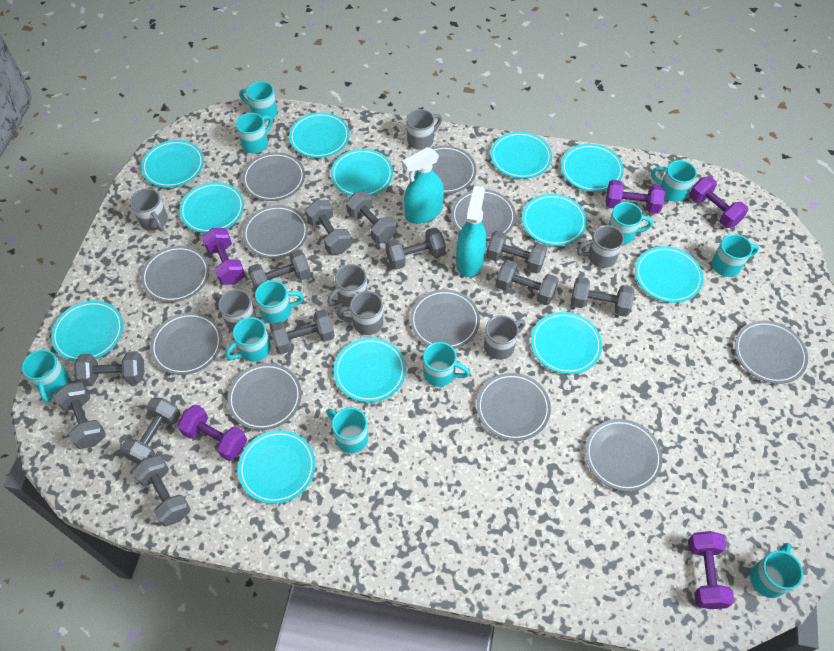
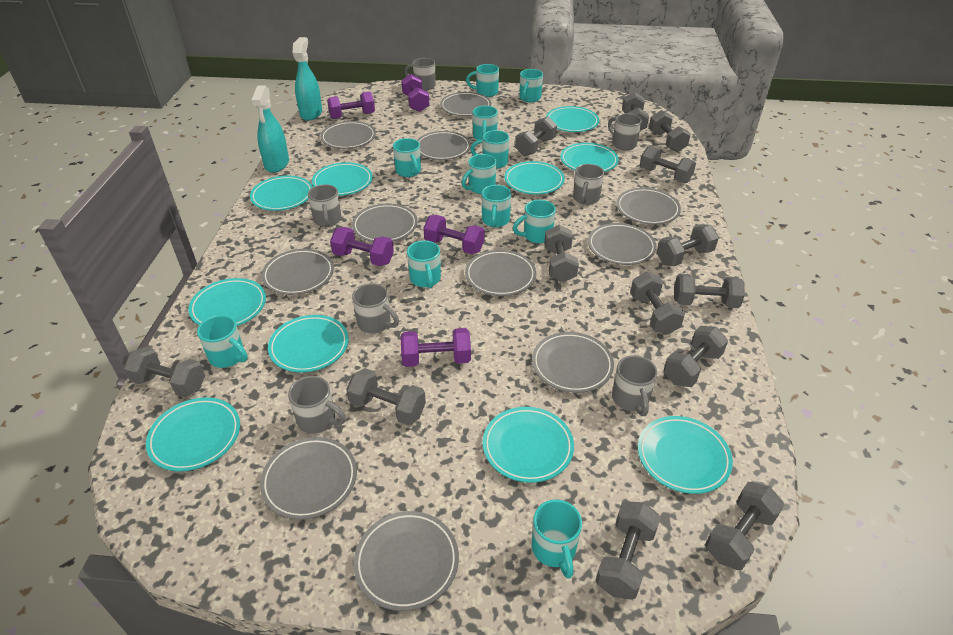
grey dumbbell: [54,382,106,449] [74,351,145,386] [120,397,180,464] [132,455,191,526] [248,250,311,291] [270,309,335,354] [306,200,352,255] [346,191,396,244] [385,228,446,270] [486,231,547,274] [496,260,559,306] [571,277,634,317] = 12 -> [123,347,205,397] [346,368,426,425] [515,117,557,156] [544,225,579,282] [596,501,661,600] [622,92,649,131] [630,272,685,335] [640,145,696,183] [649,110,691,152] [656,224,719,266] [663,326,728,387] [674,274,745,308] [705,482,784,570] = 13
turquoise plate: [51,300,123,362] [141,140,204,188] [179,182,244,233] [238,430,315,504] [289,112,350,158] [331,149,393,196] [334,338,406,402] [490,132,552,179] [522,194,587,246] [531,312,602,374] [561,144,624,192] [635,246,703,303] = 12 -> [146,397,240,472] [188,278,266,326] [250,176,313,211] [268,315,349,372] [312,162,373,196] [483,407,574,483] [504,161,565,194] [546,106,599,132] [560,143,619,172] [638,416,733,494] = 10

